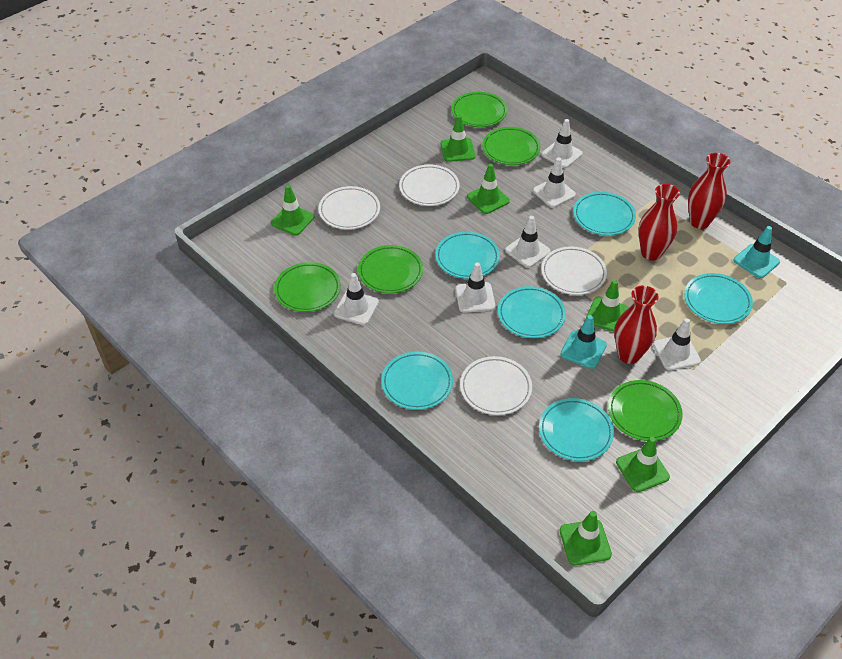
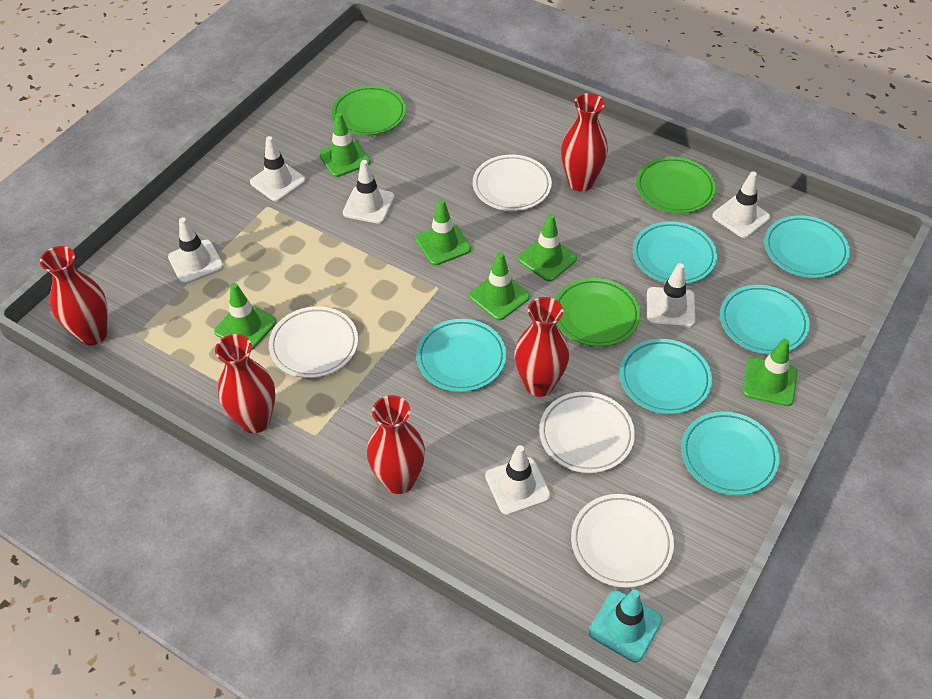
green plate: [274,262,341,312] [358,245,423,293] [451,92,507,127] [482,127,540,165] [608,380,683,441] = 5 -> [332,86,406,136] [555,278,641,347] [636,157,716,213] = 3
red vase: [614,285,659,364] [638,184,680,261] [688,153,730,229] = 3 -> [40,246,108,345] [215,334,275,433] [367,395,425,494] [515,297,569,397] [561,93,608,191] = 5
turquoise traffic cone: [560,315,607,369] [734,226,780,278] = 2 -> [589,590,662,662] = 1

